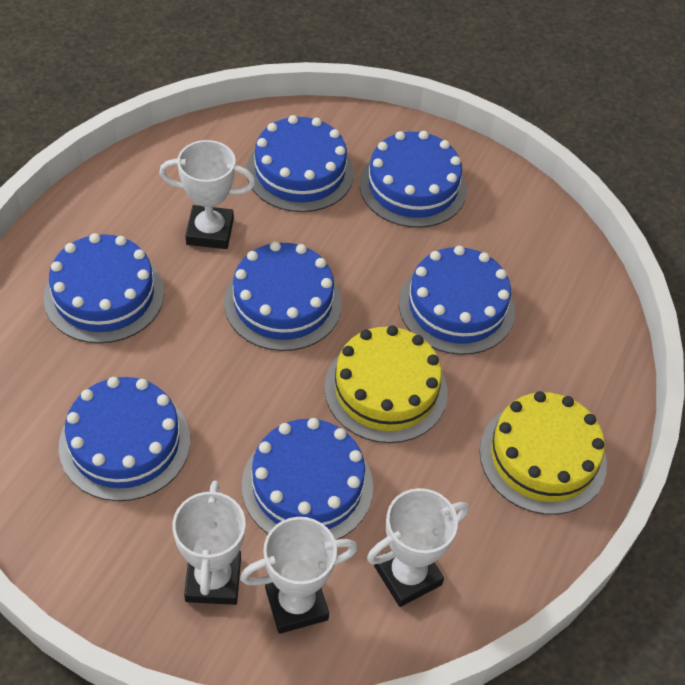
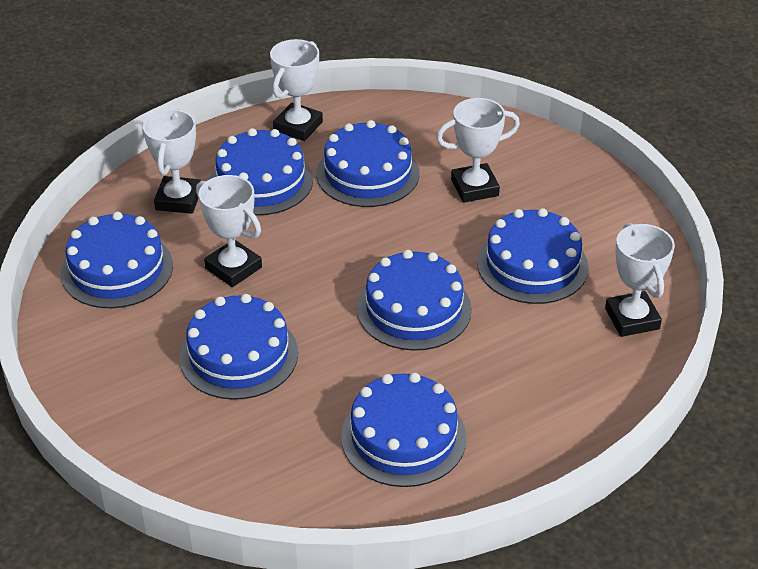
white trophy: [159,140,255,249] [173,481,246,605] [240,517,358,634] [367,488,469,607] = 4 -> [143,109,201,214] [196,175,262,287] [270,39,323,141] [436,98,520,203] [605,223,675,337] = 5
yellow cake: [324,325,448,443] [480,391,607,515] = 2 -> none = 0

